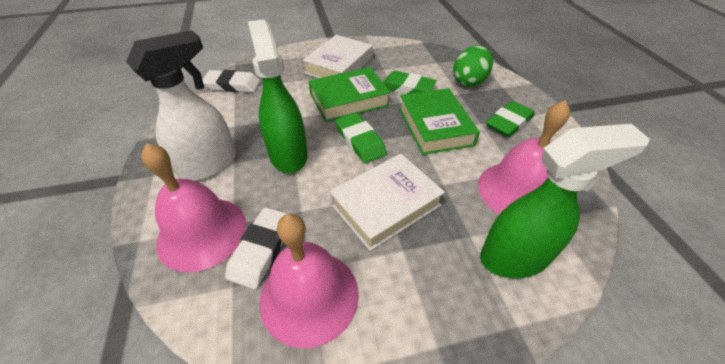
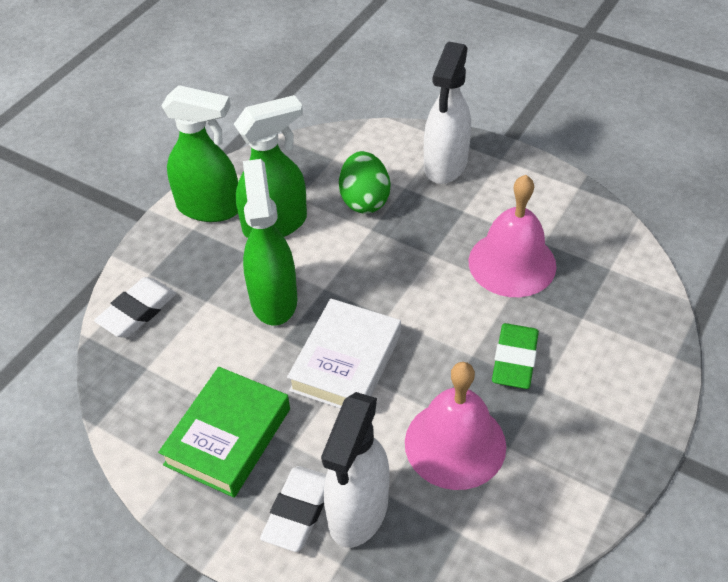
green book: [309,67,391,122] [399,88,480,155] = 2 -> [158,367,290,498] = 1
green eraser: [335,113,387,163] [383,71,437,94] [486,101,534,137] = 3 -> [492,323,539,389] = 1
green spray bottle: [248,19,308,173] [480,124,650,278] = 2 -> [161,85,238,222] [234,95,307,238] [243,159,297,325] = 3
pink bell: [141,143,246,272] [259,214,359,349] [478,100,571,214] = 3 -> [405,362,506,490] [469,175,556,297] = 2
white book: [302,35,373,78] [330,154,445,251] = 2 -> [287,299,401,409] = 1
white spray bottle: [126,30,236,181] = 1 -> [321,392,390,548] [424,42,471,184] = 2

